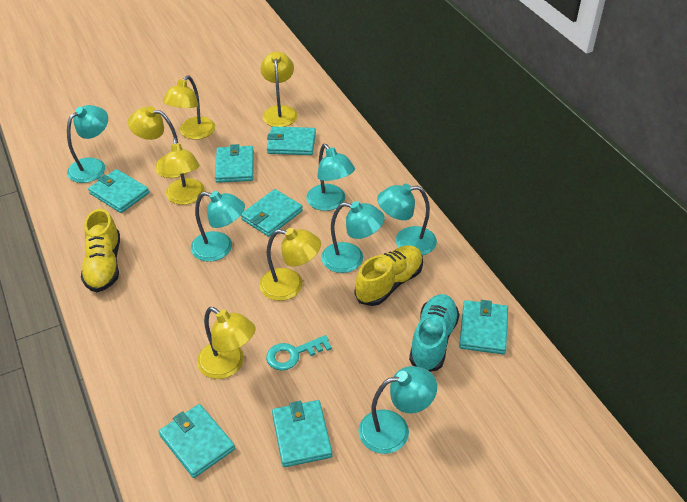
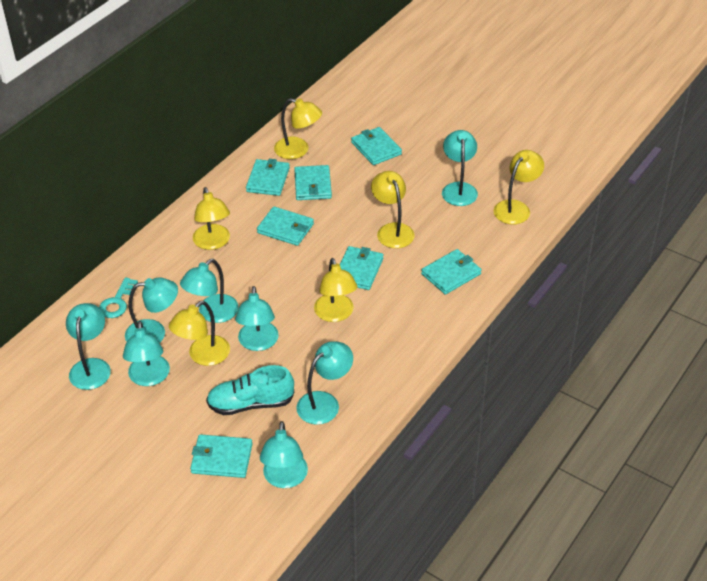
turquoise lamp: [67,105,108,183] [191,191,245,262] [306,144,355,211] [321,201,385,273] [359,366,437,454] [377,183,437,255] = 6 -> [66,303,111,390] [123,321,170,386] [125,277,178,343] [180,259,239,323] [235,286,279,351] [260,421,308,488] [296,341,353,425] [442,130,478,206] = 8
yellow shoe: [81,209,120,292] [355,245,423,306] = 2 -> none = 0

